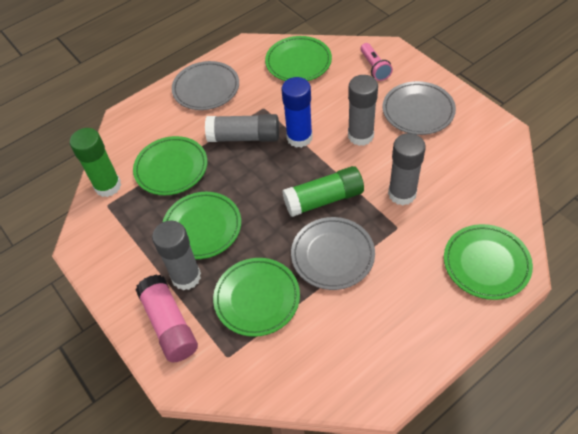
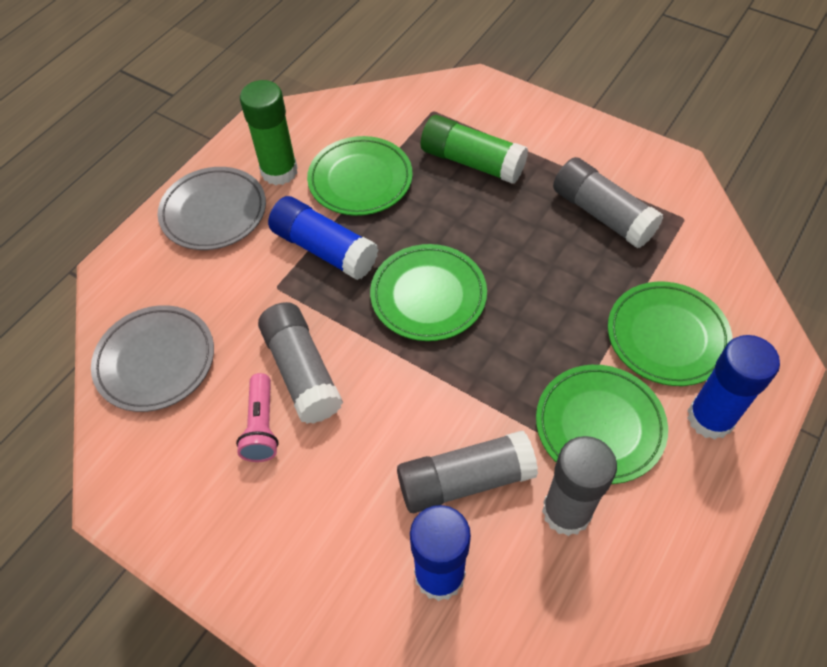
blue glue stick: [282,77,313,148] = 1 -> [268,196,378,280] [410,505,471,601] [687,335,780,440] = 3
green plate: [133,136,207,195] [162,192,241,259] [213,258,300,337] [265,36,332,81] [444,224,533,300] = 5 -> [307,136,413,216] [370,244,487,341] [536,365,668,484] [608,282,733,386] = 4
grey plate: [172,61,239,110] [291,217,375,290] [383,81,456,135] = 3 -> [91,305,214,412] [158,167,266,250] = 2
pink glue stick: [135,275,198,362] = 1 -> none = 0

